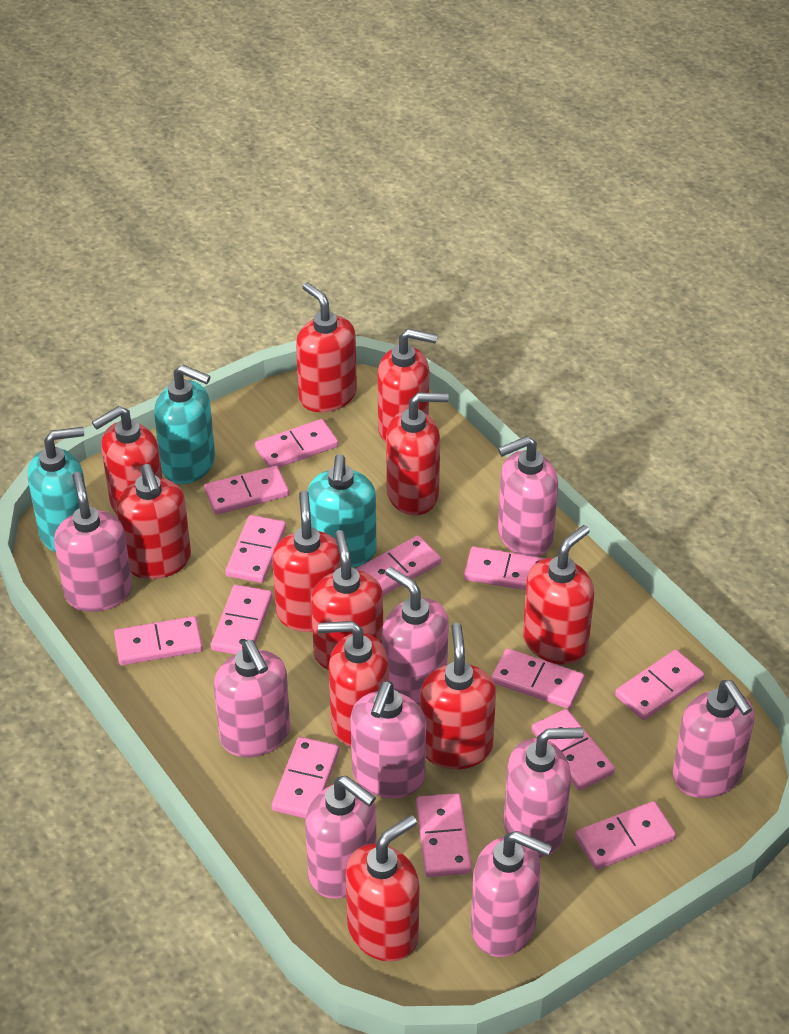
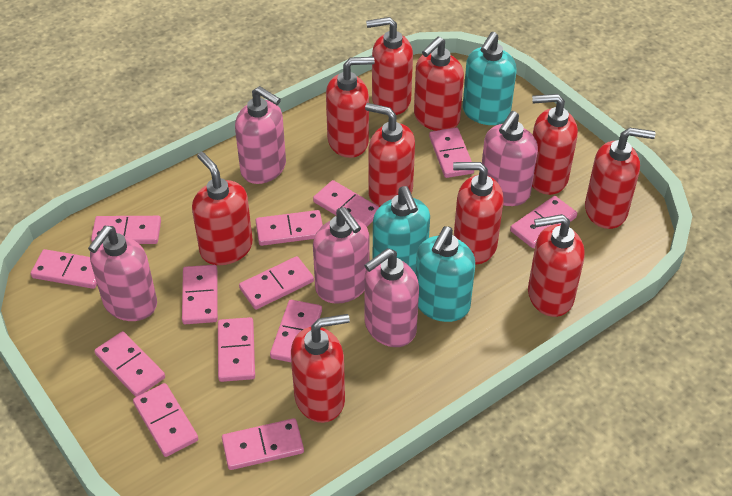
pink soap dispenser: [54,472,132,612] [214,640,290,757] [305,776,376,899] [350,681,426,798] [382,567,449,705] [471,831,552,957] [498,436,558,557] [504,727,584,857] [672,680,754,798] = 9 -> [88,226,157,321] [235,86,286,184] [313,207,370,304] [364,248,419,347] [482,111,538,206] = 5
red soap dispenser: [92,406,162,514] [116,464,191,579] [272,491,341,632] [296,282,357,412] [311,530,383,670] [318,621,389,747] [345,815,419,962] [377,329,437,443] [386,393,449,515] [420,623,496,769] [523,525,594,664] = 11 -> [192,152,253,265] [291,314,350,423] [326,57,375,158] [365,103,415,207] [366,17,413,115] [414,37,464,131] [453,162,503,264] [528,214,585,317] [532,94,578,195] [585,128,655,229] = 10

